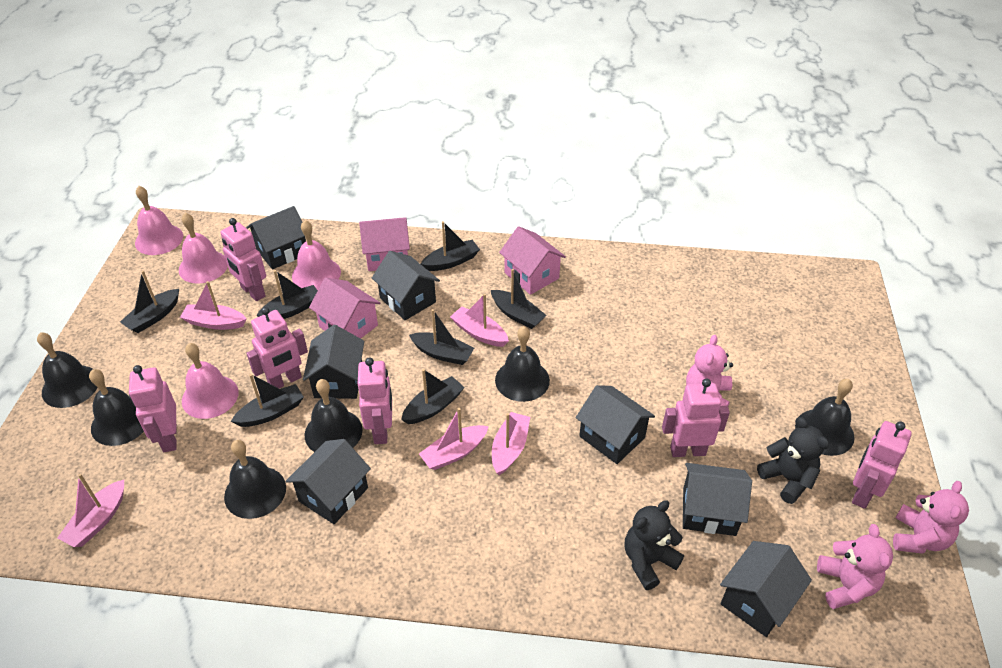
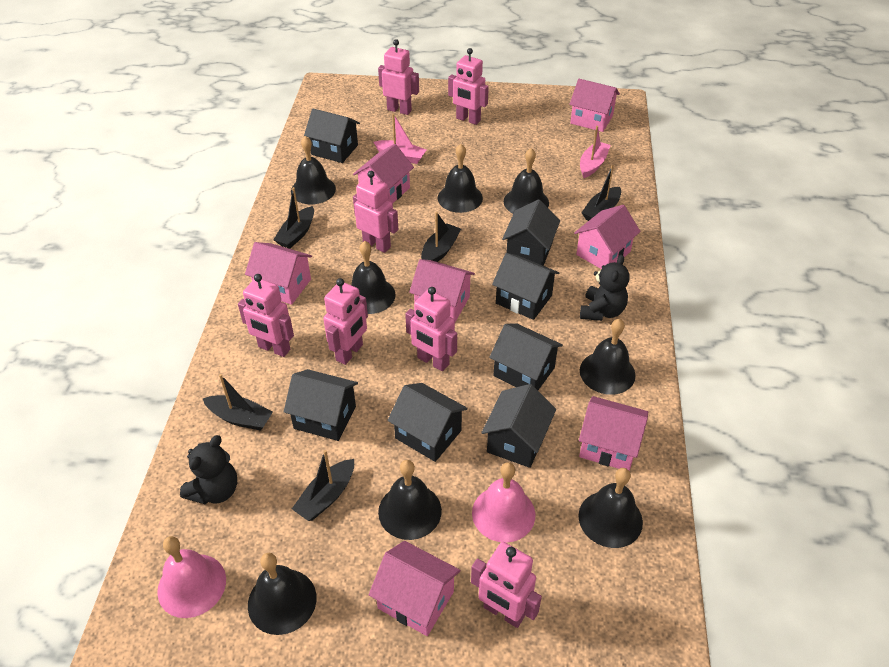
black bell: [37,332,98,408] [89,369,144,446] [224,440,286,519] [304,379,363,452] [495,326,550,402] [795,379,855,456] = 6 -> [248,553,317,635] [291,136,336,204] [351,241,396,314] [378,460,442,540] [438,144,483,213] [504,148,549,214] [578,468,643,548] [580,319,635,395] = 8
black boat: [120,270,179,333] [231,374,304,427] [256,270,318,319] [401,369,465,424] [409,309,474,365] [421,221,480,271] [491,269,547,329] = 7 -> [203,374,273,431] [273,187,314,249] [292,450,354,521] [421,212,461,262] [581,165,621,221] = 5
pink bell: [135,186,183,255] [179,213,228,284] [182,343,238,419] [292,220,341,290] = 4 -> [157,536,226,618] [472,462,535,543] = 2
pink boat: [57,474,124,547] [180,281,247,330] [419,408,489,470] [450,294,509,347] [492,412,530,475] = 5 -> [373,114,426,164] [580,126,611,178] = 2
pink house: [309,278,380,339] [359,217,410,271] [499,226,566,295] = 3 -> [245,242,312,305] [353,144,414,204] [369,541,460,636] [409,259,475,322] [569,79,620,132] [574,205,641,269] [579,396,648,471] = 7
pink robot: [129,365,177,452] [220,218,266,301] [246,307,308,388] [358,357,392,444] [662,379,730,457] [852,421,912,509] = 6 -> [238,274,294,357] [323,278,368,365] [353,171,398,253] [378,39,419,115] [405,287,457,371] [448,48,489,125] [471,542,542,628] = 7
pink teddy bear: [686,335,733,406] [817,524,893,609] [893,481,969,554] = 3 -> none = 0

